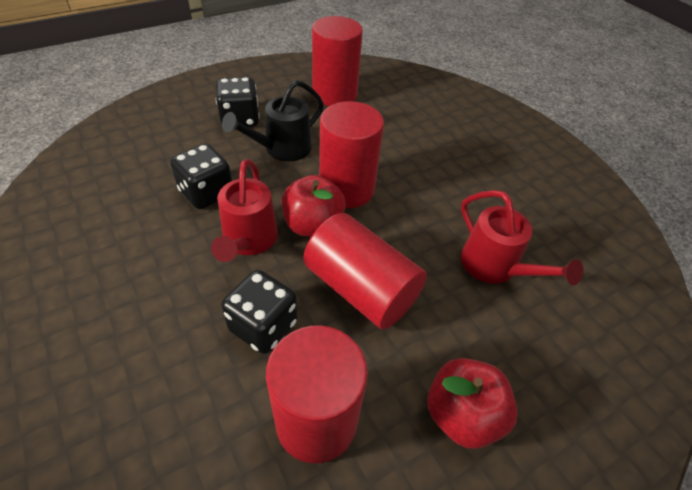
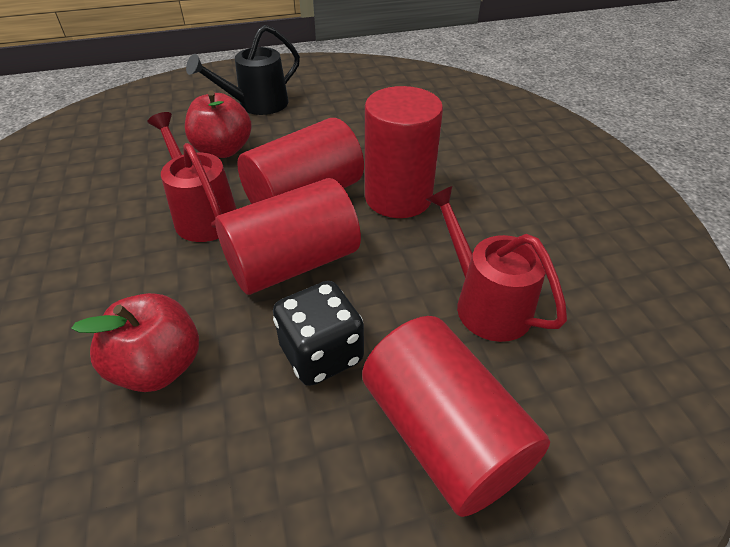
black dice: [170,144,232,209] [216,77,260,127] [221,270,298,354] = 3 -> [273,281,364,386] = 1

